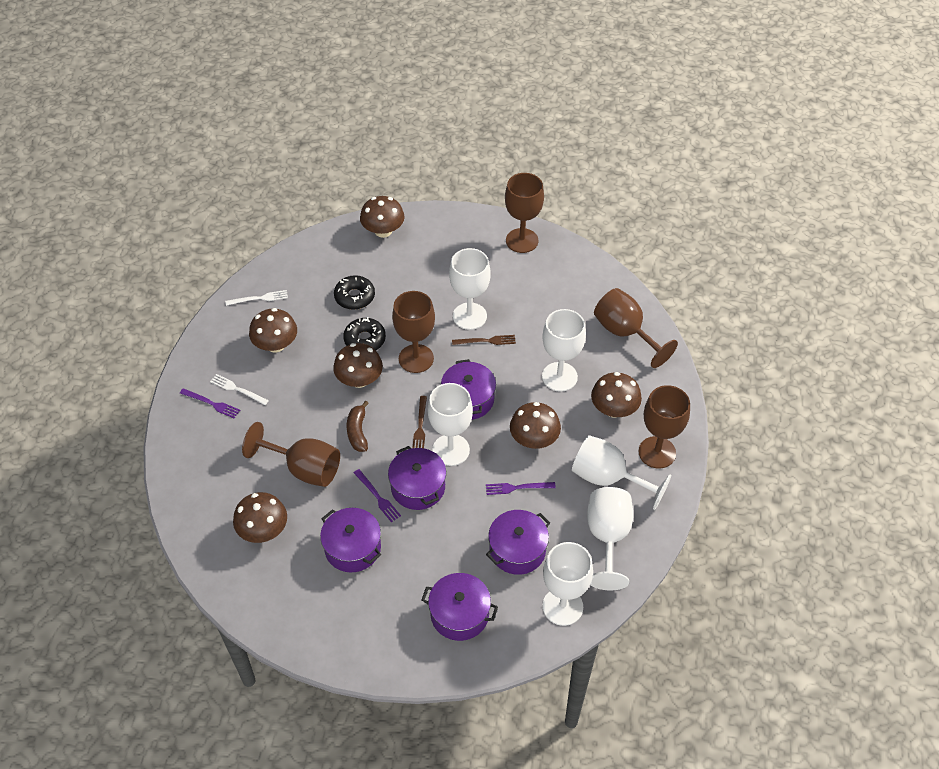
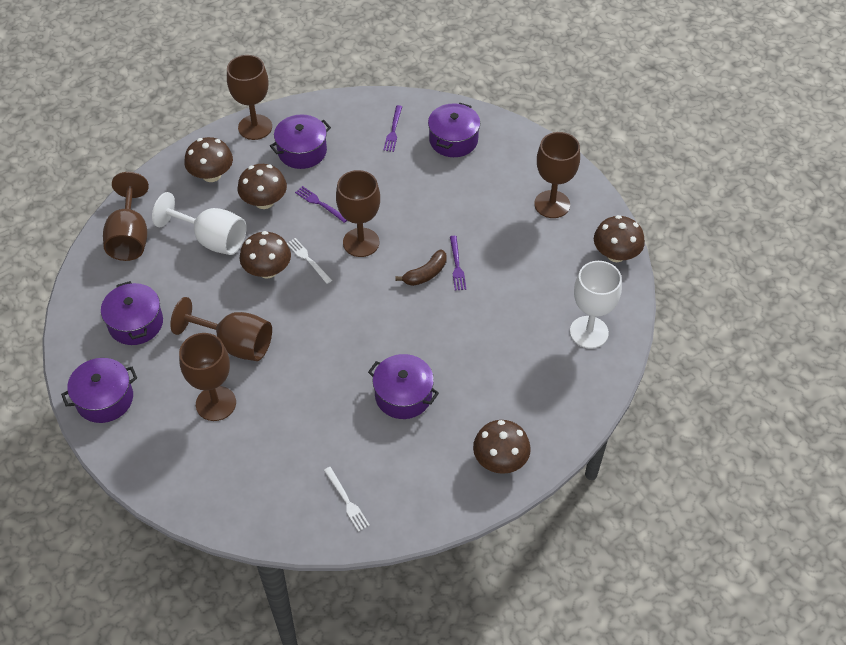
black donut: [334,275,375,310] [343,317,386,350] = 2 -> none = 0
brown fork: [412,396,427,448] [452,335,516,345] = 2 -> none = 0
brown goblet: [242,422,340,487] [392,291,435,373] [505,173,544,253] [594,288,678,368] [639,385,690,468] = 5 -> [103,172,149,261] [170,297,272,361] [179,333,236,421] [227,55,272,140] [336,170,380,257] [534,132,580,218] = 6
brown mushroom: [233,492,287,543] [249,308,297,352] [333,343,383,388] [360,196,405,238] [510,402,561,449] [591,372,642,418] = 6 -> [184,137,233,182] [238,164,287,209] [240,231,291,279] [473,420,531,474] [594,215,645,262] = 5
white goblet: [428,383,473,466] [449,248,491,330] [542,309,586,392] [542,542,593,626] [572,435,671,510] [587,487,633,590] = 6 -> [152,192,247,255] [570,261,622,349] = 2

